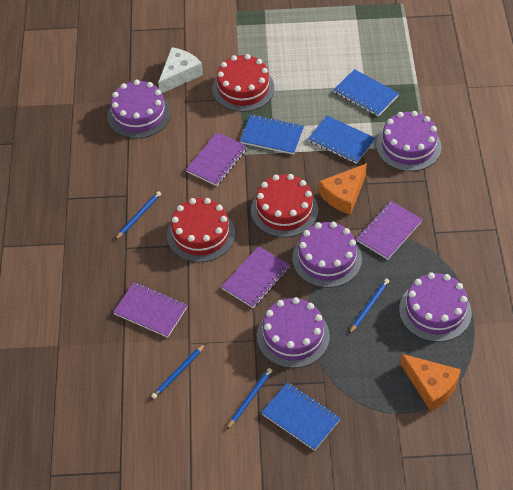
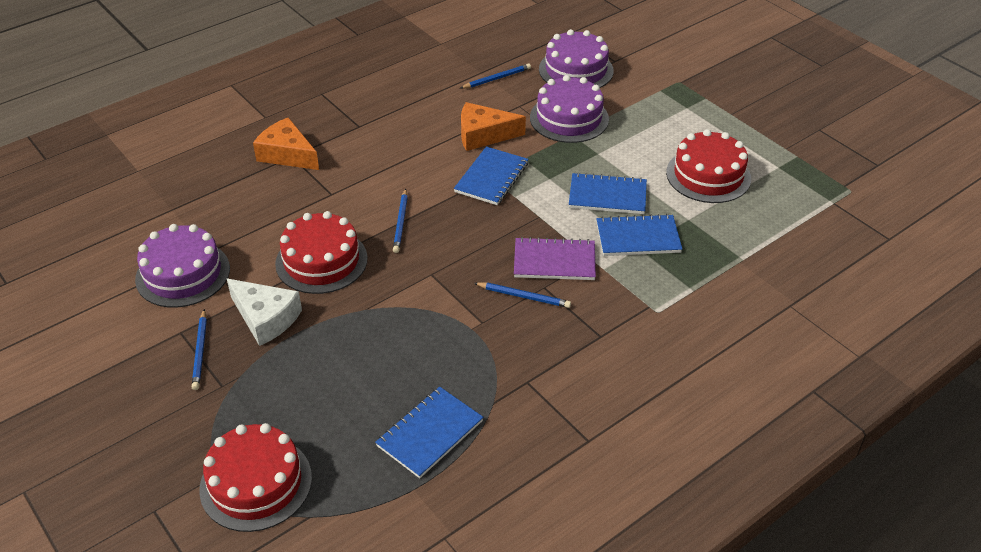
purple cake: [107,80,171,139] [257,297,330,368] [292,222,362,288] [376,111,441,171] [399,272,472,342] = 5 -> [135,224,230,308] [530,75,609,143] [539,29,614,88] = 3
purple notebook: [113,282,188,338] [186,132,248,186] [221,246,290,308] [356,201,423,260] = 4 -> [514,237,596,280] = 1

